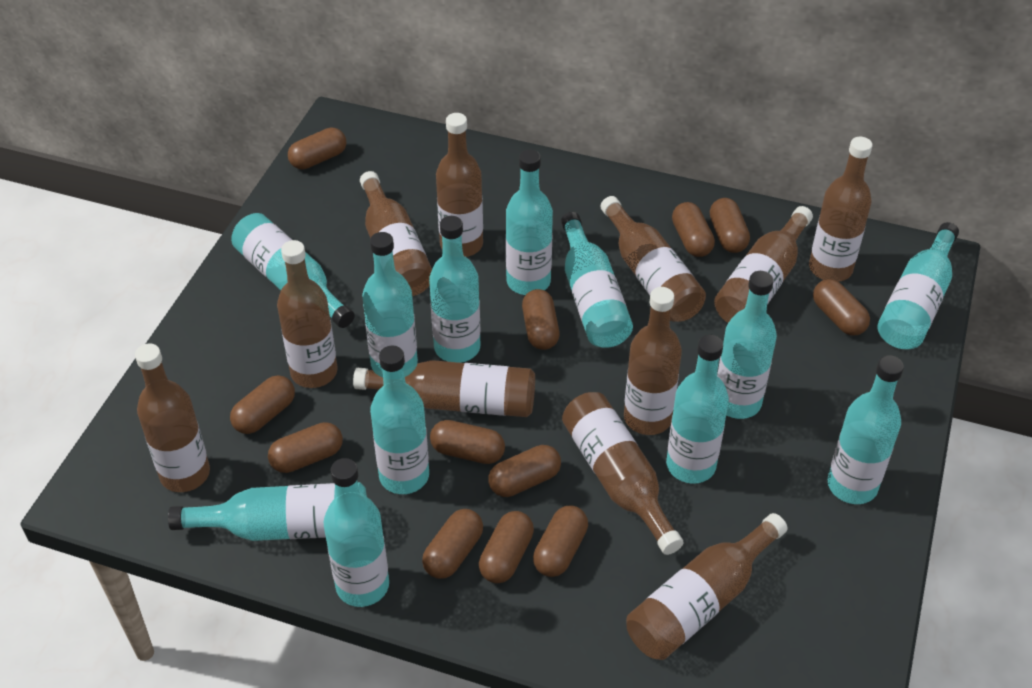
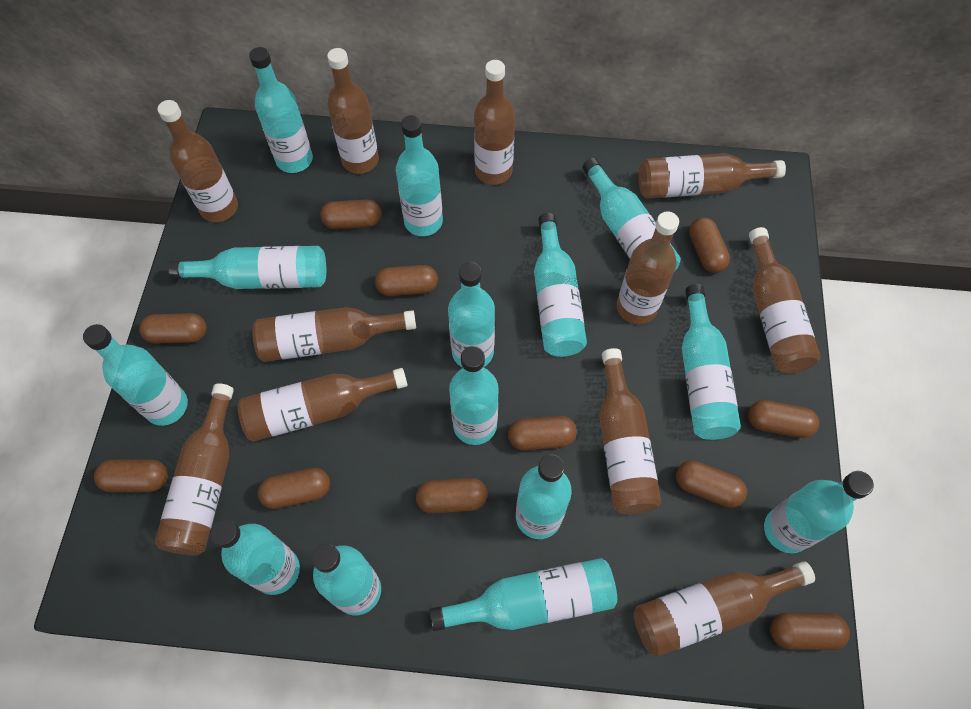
brown capsule: [230,375,295,434] [268,422,343,473] [288,127,346,170] [422,509,483,579] [430,420,505,464] [479,511,534,583] [488,445,561,497] [522,289,560,350] [533,505,588,577] [672,202,715,257] [710,198,750,253] [813,279,870,336] = 12 -> [94,460,168,492] [139,313,207,344] [258,468,330,509] [320,200,381,229] [375,265,438,296] [416,478,487,514] [508,416,577,451] [676,460,747,508] [689,217,730,273] [748,400,819,438] [770,613,850,650] = 11
turquoise bottle: [168,482,367,541] [231,213,355,328] [324,458,389,607] [362,232,418,371] [370,345,429,494] [429,216,480,363] [506,150,553,295] [561,212,633,348] [666,335,729,484] [717,271,777,419] [827,355,904,504] [878,222,959,350] = 12 -> [83,324,188,426] [168,246,326,289] [210,519,300,595] [249,47,313,173] [311,543,381,615] [396,115,443,236] [429,558,617,631] [448,262,495,368] [449,346,499,445] [516,454,572,539] [534,213,587,357] [582,158,681,272] [682,284,741,440] [764,471,874,553] = 14

